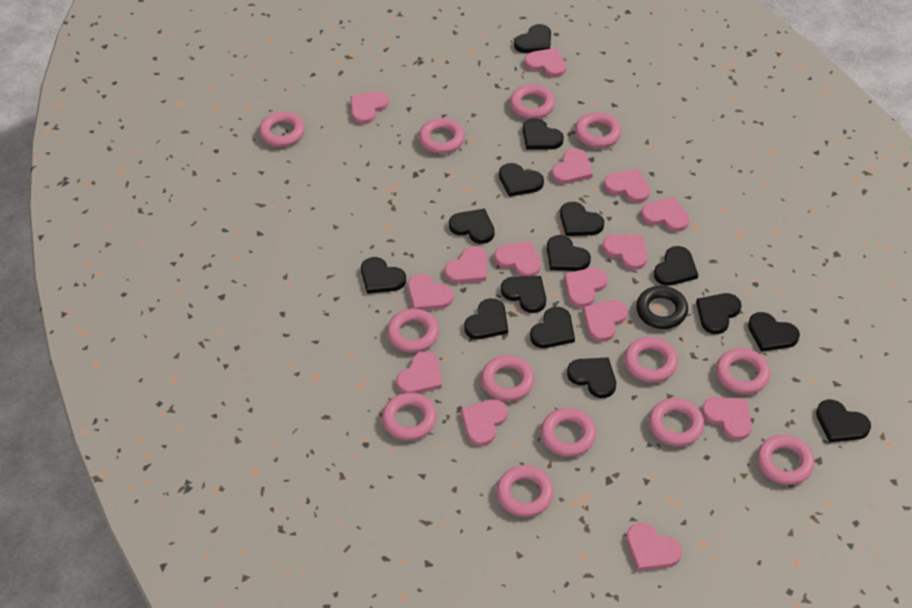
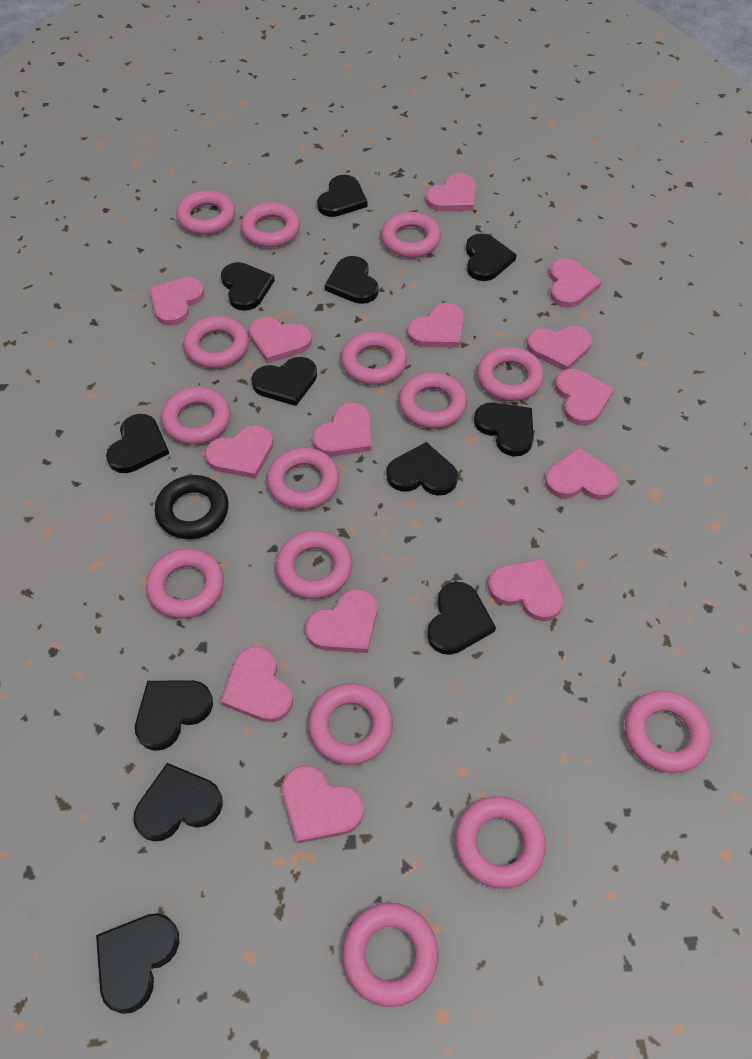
black heart: [361,257,406,294] [449,209,494,244] [464,298,508,339] [499,163,544,197] [501,276,546,313] [514,24,551,53] [523,118,564,149] [530,307,575,348] [547,235,591,271] [560,202,604,236] [567,357,616,398] [654,246,698,286] [696,293,741,334] [748,312,800,352] [816,400,871,443] = 15 -> [96,913,179,1014] [106,414,169,473] [134,763,223,842] [135,680,213,751] [221,262,275,311] [251,357,317,406] [317,175,367,217] [325,256,378,304] [386,442,458,495] [427,582,496,655] [466,233,517,281] [474,402,534,456] = 12
pink heart: [350,91,389,124] [396,351,442,393] [408,274,454,310] [444,246,487,283] [461,399,508,446] [494,241,541,276] [524,48,567,77] [552,148,593,184] [564,268,608,308] [583,300,628,342] [602,234,648,270] [604,169,650,203] [626,523,682,571] [641,197,689,232] [702,397,752,440] = 15 -> [150,277,205,326] [205,425,273,479] [220,646,293,722] [249,317,312,363] [282,765,364,844] [306,589,377,653] [312,402,371,456] [407,303,464,347] [426,173,475,211] [488,558,564,621] [527,326,592,370] [545,447,618,500] [549,258,602,308] [555,369,614,425] = 14
pink ring: [259,112,305,147] [382,393,437,441] [387,309,439,353] [419,118,465,154] [481,355,535,401] [496,465,554,517] [510,84,555,119] [541,408,596,457] [575,112,621,148] [624,337,678,383] [649,398,704,447] [716,348,770,394] [757,435,814,485] = 13 -> [146,548,224,618] [161,387,231,445] [176,190,235,235] [184,316,249,368] [241,202,300,248] [267,447,339,510] [276,530,352,599] [308,683,393,765] [341,331,407,385] [342,903,438,1007] [381,212,441,258] [399,372,467,429] [455,796,546,889] [477,347,544,401] [625,690,711,773] = 15

